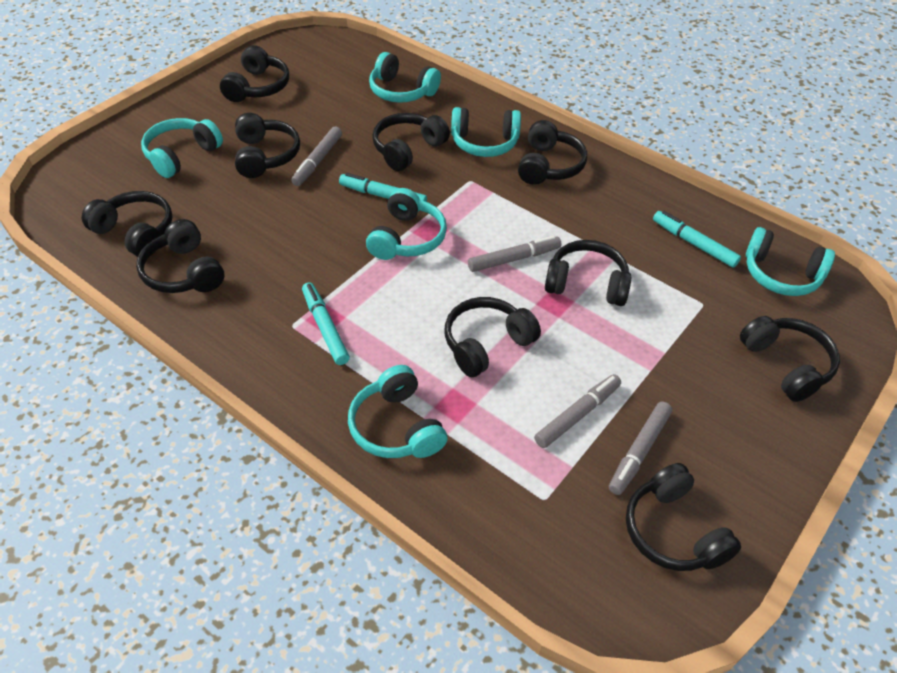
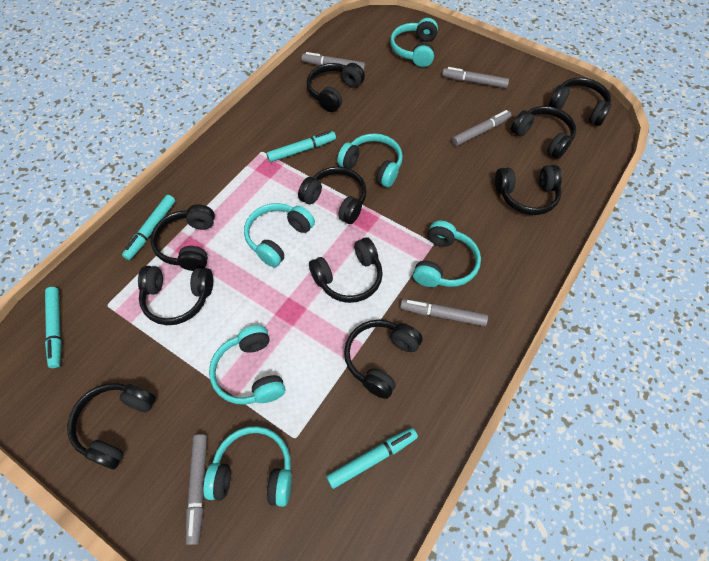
grey marker: [291,127,342,186] [468,236,561,272] [534,374,621,448] [609,401,672,495] = 4 -> [186,434,207,545] [301,52,365,71] [400,299,488,326] [442,67,509,88] [452,110,511,146] = 5
turquoise marker: [302,282,350,365] [339,173,427,202] [653,211,741,268] = 3 -> [45,287,62,368] [122,195,175,260] [267,131,336,162] [326,428,418,489] = 4

